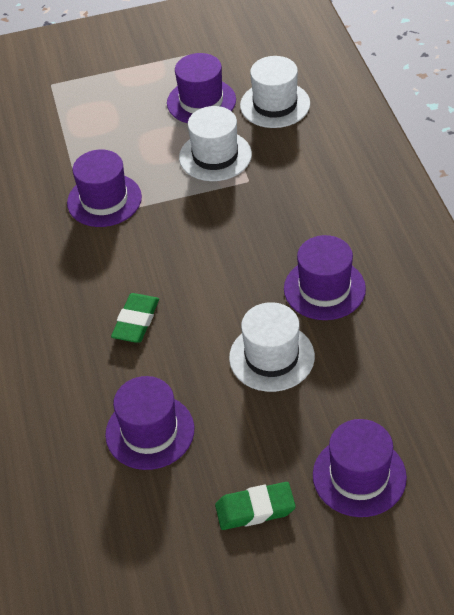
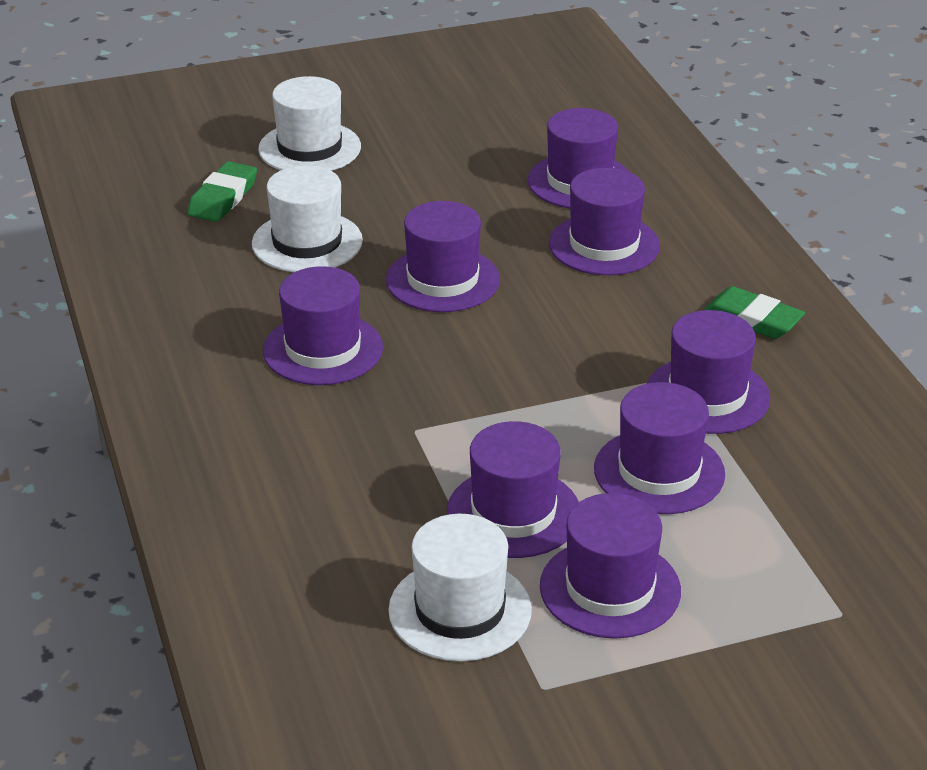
purple hat: [67,149,142,227] [105,376,194,470] [167,53,236,123] [284,235,366,320] [313,419,407,517] = 5 -> [263,266,383,385] [386,201,500,312] [447,421,579,558] [528,108,629,208] [540,493,681,639] [549,168,660,275] [594,382,725,514] [647,310,770,434] = 8

